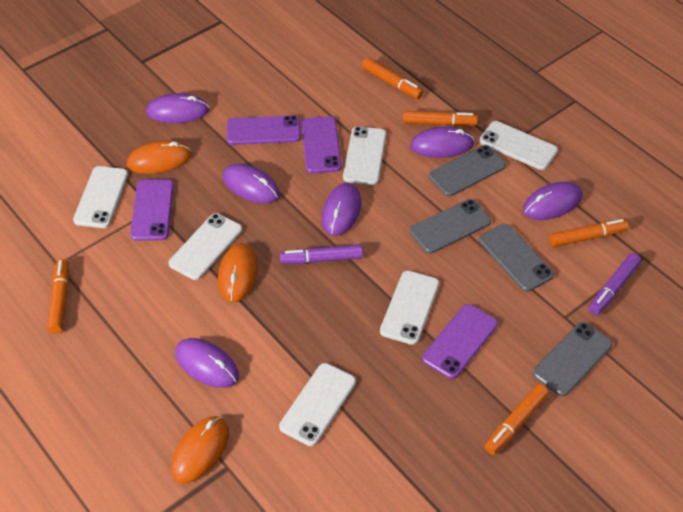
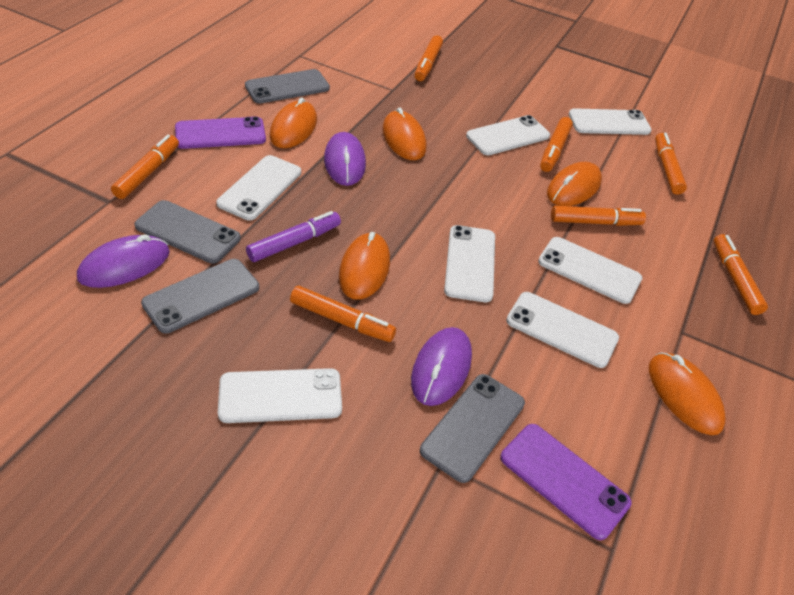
orange marker: [47,258,69,334] [362,58,423,99] [403,111,478,126] [484,384,549,455] [549,219,629,247] = 5 -> [111,135,179,199] [290,286,396,342] [415,35,443,81] [540,117,573,172] [551,206,646,226] [655,133,687,195] [713,234,768,315] = 7
orange mouse: [127,140,191,174] [171,416,229,484] [218,243,258,302] = 3 -> [270,97,317,148] [339,232,390,300] [382,107,427,160] [547,162,602,206] [649,352,726,435] = 5
purple marker: [280,244,363,264] [589,253,641,315] = 2 -> [246,211,341,262] = 1
purple mouse: [146,93,209,123] [175,338,239,388] [222,164,280,204] [321,183,361,236] [410,126,474,158] [523,182,582,220] = 6 -> [77,234,170,288] [324,132,366,186] [411,327,472,406] = 3
purple phone: [130,179,174,241] [227,115,301,145] [301,116,342,174] [422,304,498,379] = 4 -> [175,116,266,149] [500,424,632,540] = 2
white phone: [73,166,128,228] [169,213,242,280] [279,363,356,446] [343,126,386,185] [380,271,439,345] [479,121,558,170] = 6 -> [216,155,301,221] [218,368,342,423] [444,225,495,302] [466,115,550,155] [506,292,619,368] [538,237,643,304] [569,108,652,135] = 7

